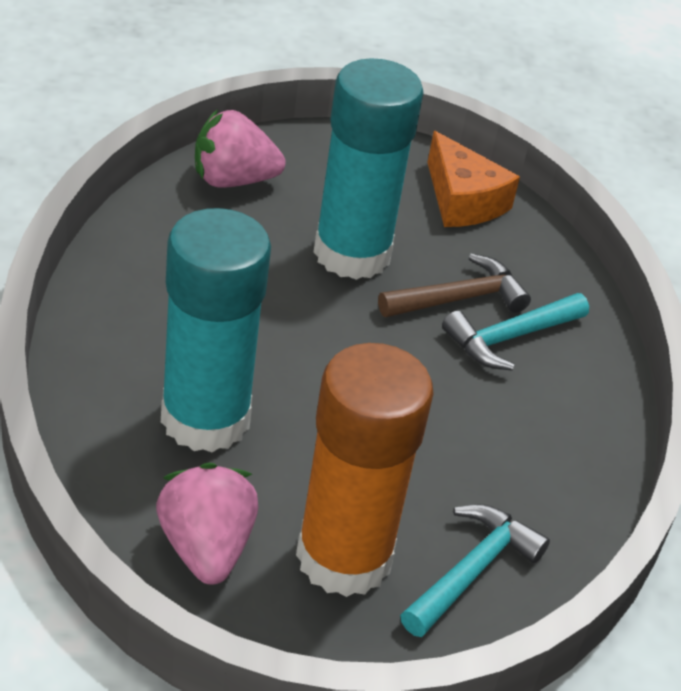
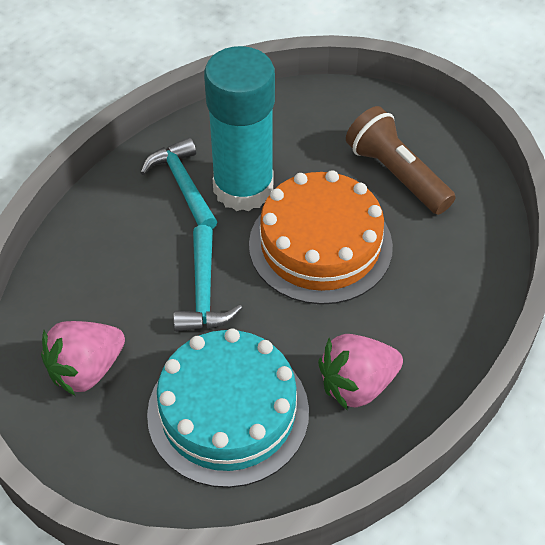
brown flashlight: none = 0 -> [346,106,456,215] = 1
brown hammer: [378,254,531,317] = 1 -> none = 0
orange cake: none = 0 -> [249,170,393,305] = 1
orange cheese: [427,131,520,227] = 1 -> none = 0
orange glue stick: [296,343,434,597] = 1 -> none = 0
turquoise cake: none = 0 -> [147,328,309,488] = 1
turquoise glue stick: [161,208,271,452] [314,58,424,280] = 2 -> [204,46,275,211] = 1

